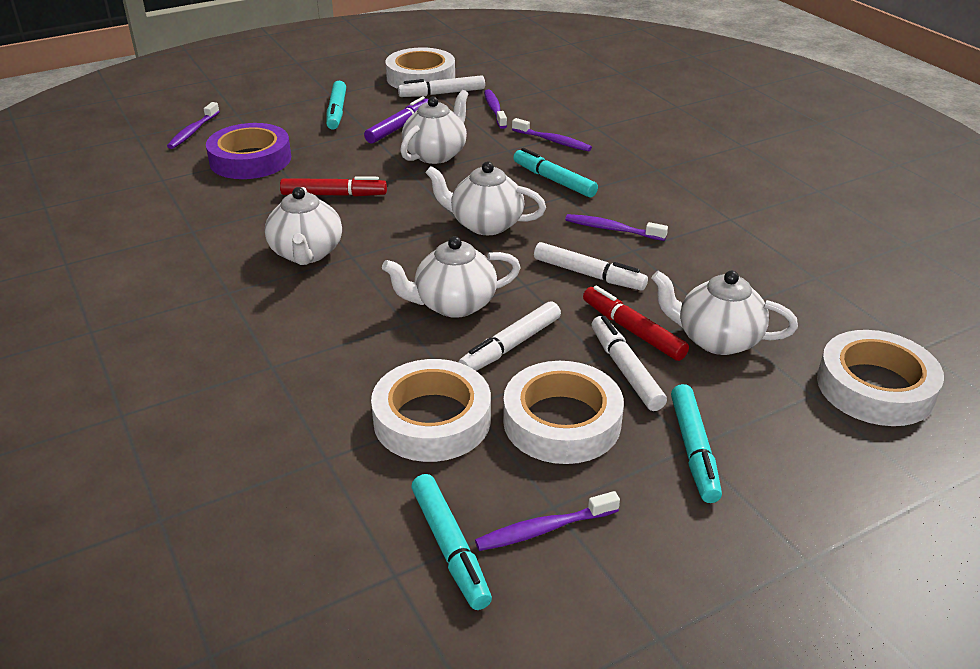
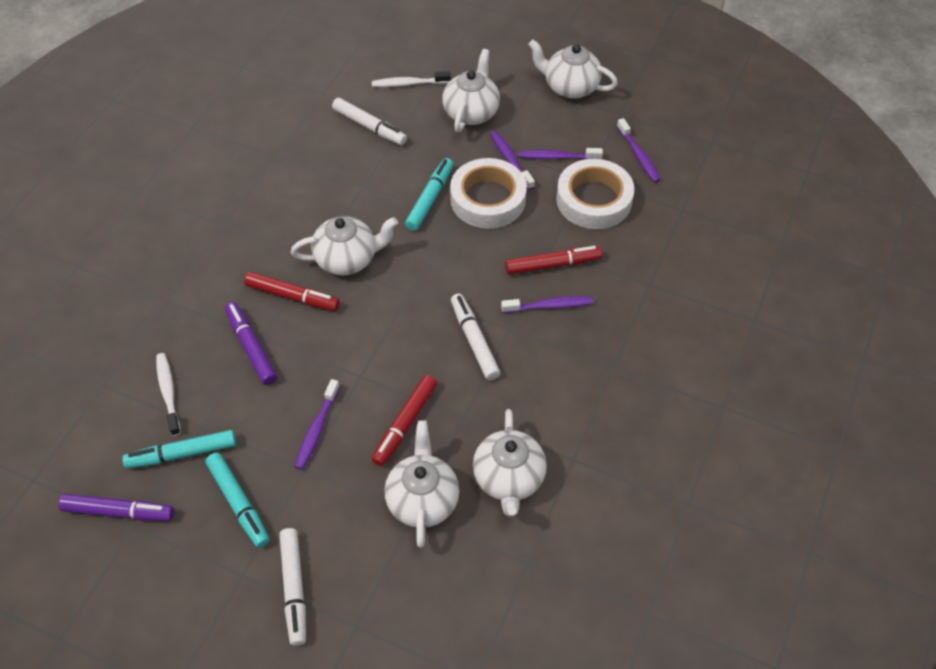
purple marker: [364,97,428,144] = 1 -> [58,494,174,521] [225,302,277,385] = 2
purple tape: [206,123,291,179] = 1 -> none = 0
red marker: [280,176,387,197] [583,286,689,361] = 2 -> [244,272,340,311] [372,375,437,467] [505,246,602,275] = 3
turquoise marker: [326,81,346,130] [411,474,492,610] [513,148,598,198] [671,384,722,503] = 4 -> [122,430,236,469] [205,453,270,548] [405,158,453,231] = 3
white marker: [398,75,485,97] [459,301,561,371] [534,242,648,291] [592,316,667,411] = 4 -> [279,528,306,646] [332,98,407,145] [451,293,500,380] = 3
white tape: [371,359,491,462] [386,47,455,89] [503,361,624,464] [817,330,944,426] = 4 -> [450,158,527,228] [556,159,634,229] = 2
white toothbrush: none = 0 -> [156,353,181,436] [372,71,451,87] = 2

